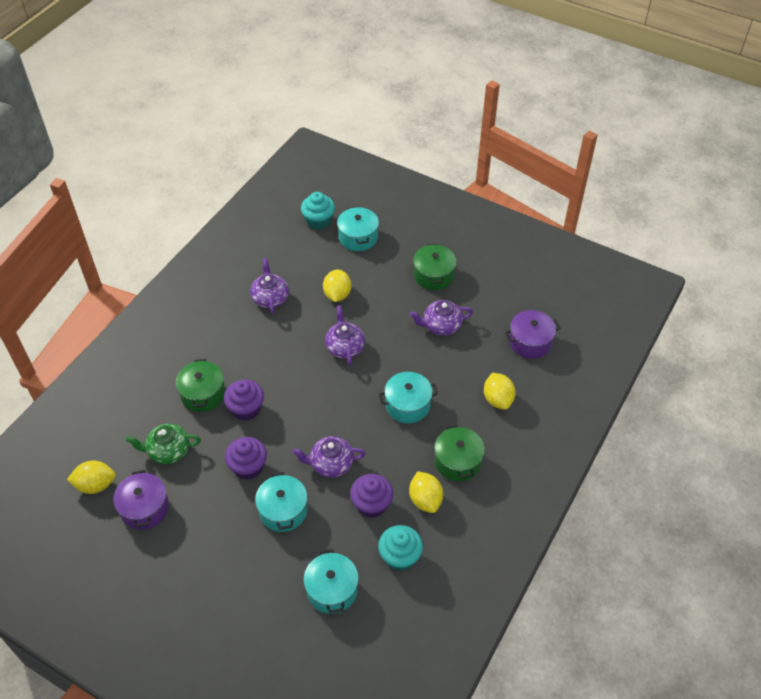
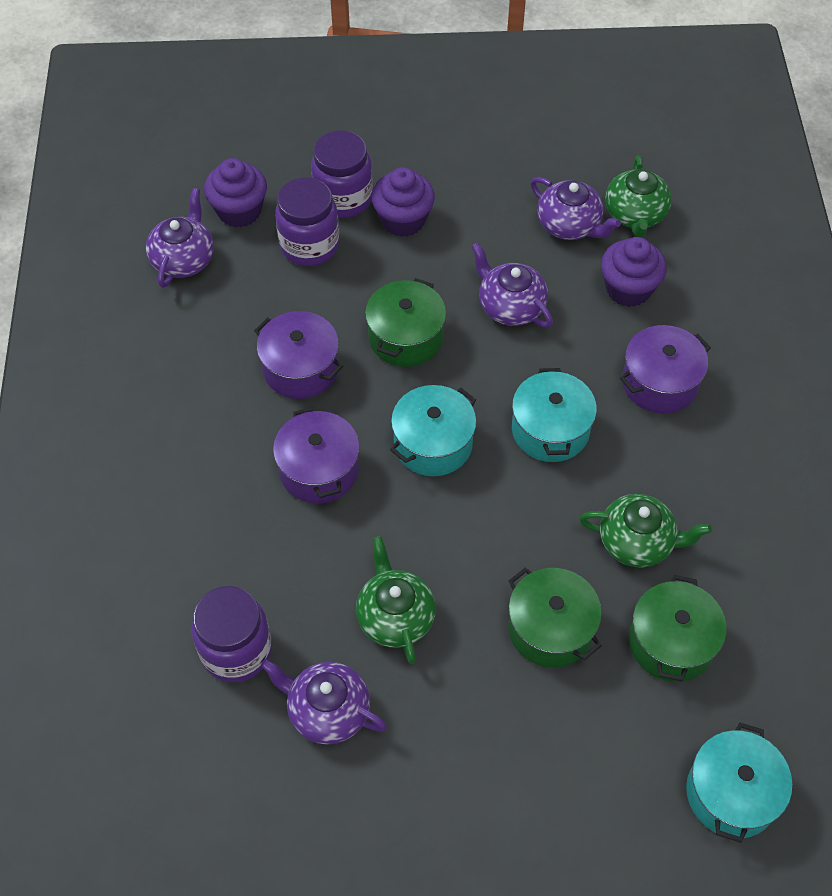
green teapot: [126,424,201,464] = 1 -> [356,536,436,664] [579,494,712,568] [605,156,672,237] = 3
purple jar: none = 0 -> [192,586,272,682] [275,177,339,266] [311,131,373,218] = 3
purple pot: [113,470,169,530] [505,310,560,359] = 2 -> [254,311,343,399] [273,407,359,503] [620,325,711,414] = 3
turquoise cupcake: [301,192,335,230] [378,525,423,571] = 2 -> none = 0
turquoise pot: [255,472,308,532] [303,549,359,614] [337,206,379,251] [379,372,438,423] = 4 -> [390,385,476,476] [512,368,597,462] [686,723,792,843] = 3
yellow lemon: [67,461,116,494] [323,269,351,302] [409,471,443,513] [484,373,516,410] = 4 -> none = 0

